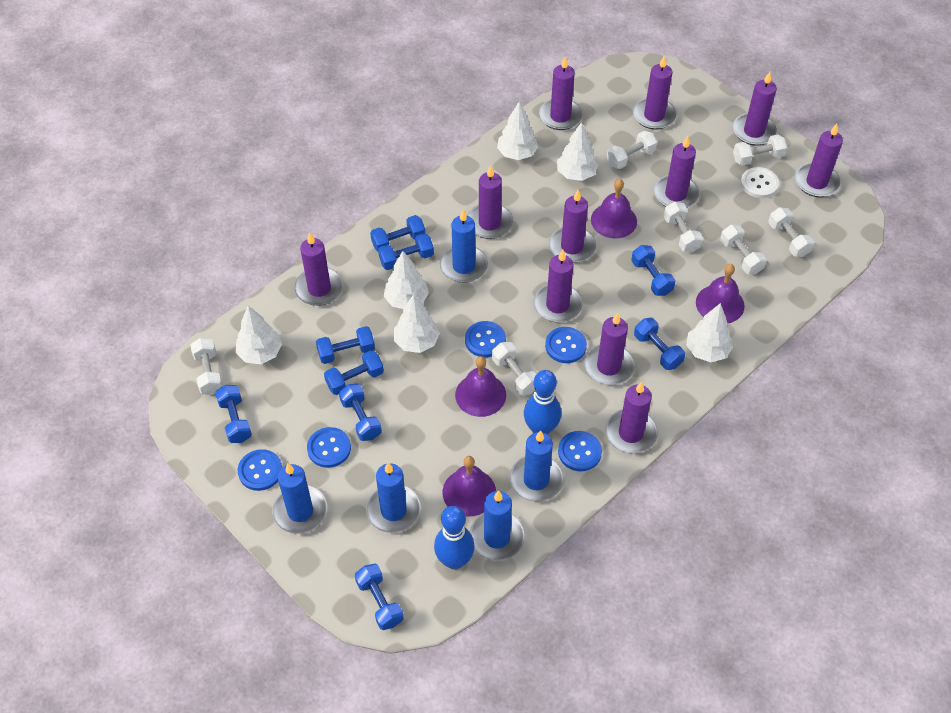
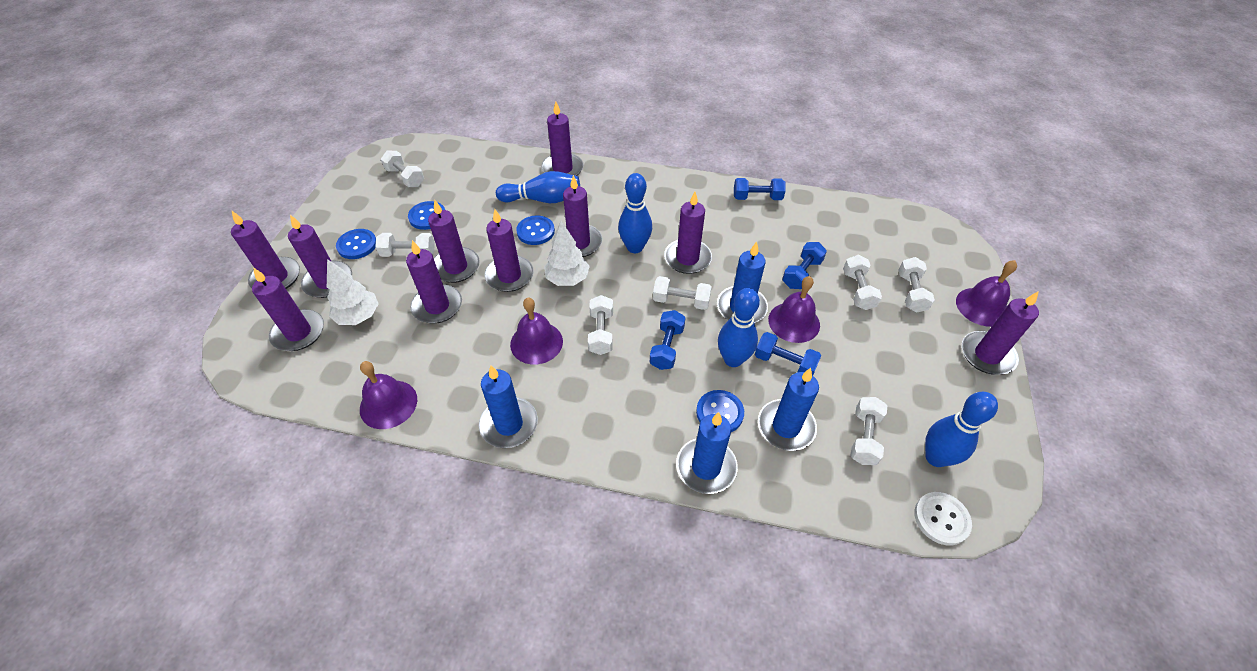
blue bowling pin: [434,506,475,569] [524,370,561,435] = 2 -> [496,171,580,203] [618,173,652,253] [718,288,760,367] [925,392,998,467] = 4
blue button: [238,449,282,491] [307,427,351,468] [465,321,506,357] [545,327,587,363] [558,431,602,471] = 5 -> [336,229,376,259] [408,201,445,230] [516,215,555,245] [696,390,744,432] = 4
blue candle: [272,463,327,534] [366,463,421,533] [440,209,488,283] [470,490,525,561] [510,430,564,502] = 5 -> [479,366,538,448] [676,412,738,494] [717,242,768,323] [758,368,819,451] = 4
blue dumbbell: [215,385,252,443] [316,326,375,364] [324,350,384,395] [339,384,382,441] [355,564,404,630] [370,215,425,252] [378,233,434,270] [631,245,675,296] [634,318,685,370] = 9 -> [650,310,686,370] [734,178,786,200] [755,332,821,375] [782,242,827,289] = 4
purple candle: [295,232,343,306] [467,165,513,239] [533,250,583,322] [539,56,583,130] [549,190,596,263] [584,313,635,385] [605,382,658,454] [633,55,677,130] [653,136,700,208] [733,72,777,146] [795,124,843,197] = 11 -> [231,211,300,289] [252,267,324,351] [288,215,352,298] [406,240,462,324] [428,200,480,283] [484,209,534,292] [541,101,584,176] [563,175,602,257] [664,192,712,274] [962,291,1039,375] = 10
white tree: [235,306,282,364] [384,251,429,309] [394,294,440,353] [497,102,538,160] [557,122,598,181] [686,303,733,362] = 6 -> [327,259,379,325] [544,221,590,286] = 2

